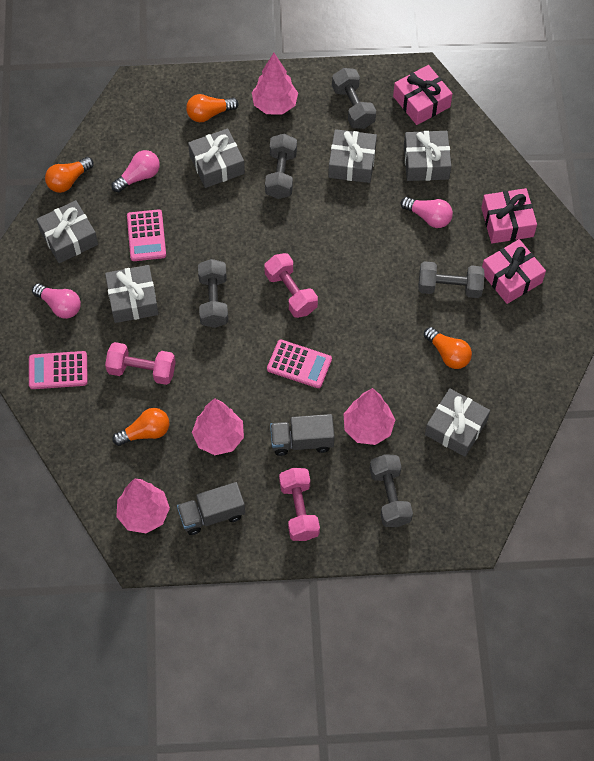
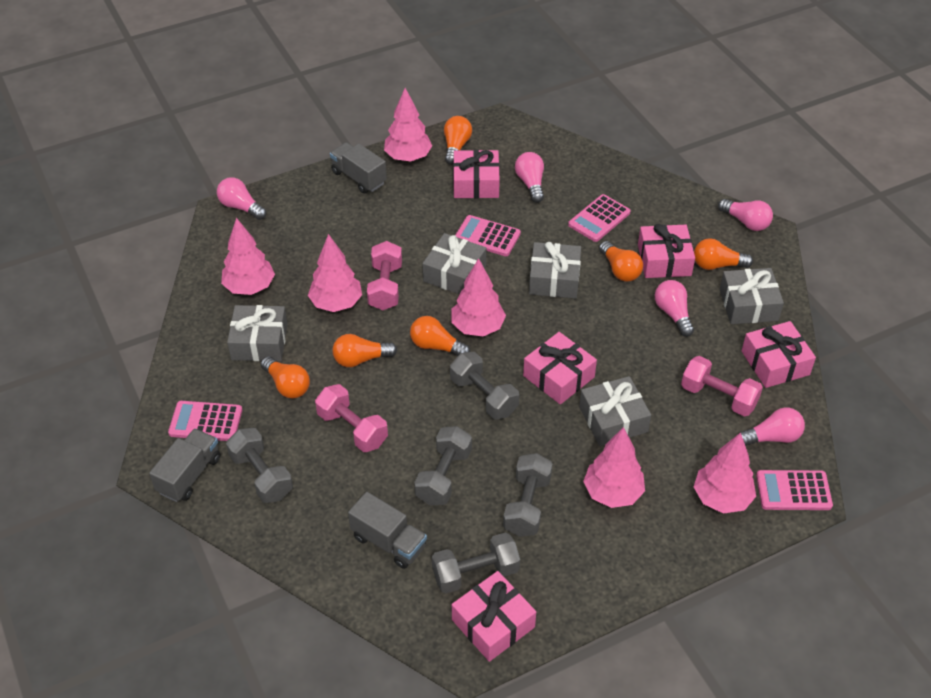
grey gift: [36,200,98,263] [105,265,159,323] [188,128,245,188] [328,129,377,183] [404,131,451,181] [425,388,490,457] = 6 -> [227,305,288,361] [422,233,486,295] [529,242,581,298] [579,376,651,446] [720,268,784,324] = 5
grey truck: [177,482,245,535] [270,414,335,456] = 2 -> [149,428,220,502] [330,142,387,194] [348,492,427,569] = 3
orange light bulb: [45,157,94,193] [112,408,169,446] [186,94,239,122] [424,327,472,369] = 4 -> [261,356,310,399] [332,334,397,367] [410,316,470,356] [444,116,472,165] [599,241,643,282] [694,238,753,270] = 6
pink calculator: [29,351,88,389] [127,209,166,261] [267,340,332,388] = 3 -> [168,401,242,441] [455,215,521,256] [568,194,631,242] [756,470,833,510] = 4
pink gift: [393,65,453,125] [481,188,537,244] [482,239,546,304] = 3 -> [452,571,536,662] [453,150,500,198] [523,332,597,405] [638,224,695,278] [742,321,816,388] = 5
pink light bulb: [32,283,81,319] [112,150,160,192] [401,197,453,228] = 3 -> [217,177,266,220] [515,152,544,203] [655,280,694,337] [718,199,773,231] [738,407,805,446] = 5
pink tree: [116,479,170,533] [192,398,244,455] [252,53,298,114] [344,388,395,445] = 4 -> [221,218,275,295] [308,234,362,312] [384,88,432,162] [452,258,506,336] [583,427,645,508] [694,433,756,514] = 6

